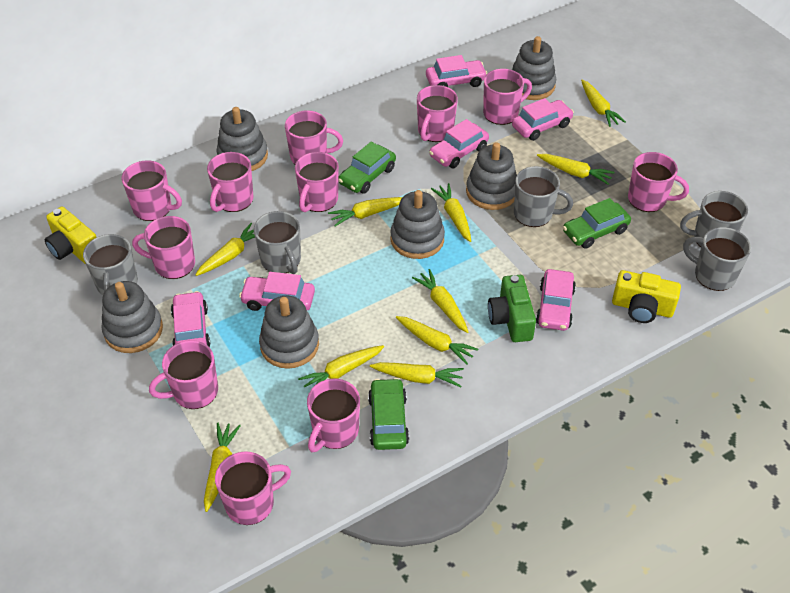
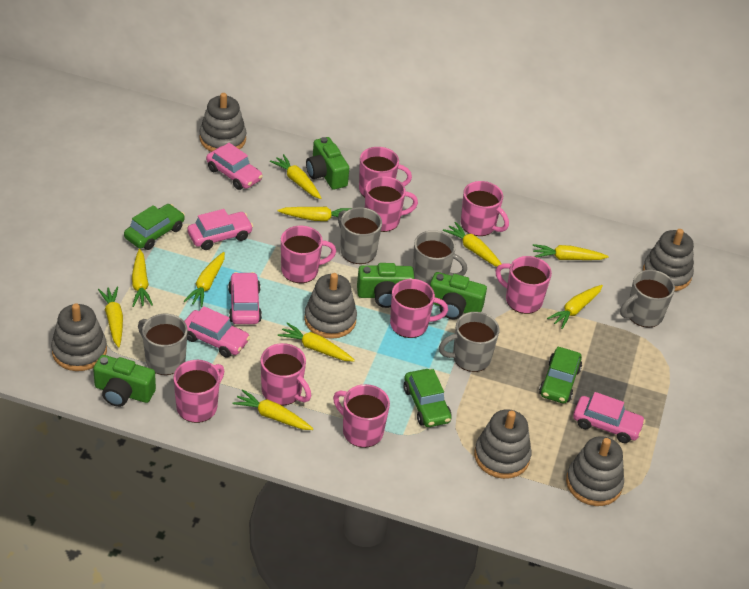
green camera: [488,275,536,342] = 1 -> [93,355,156,407] [306,137,349,190] [357,263,414,308] [430,272,487,319] = 4
pink car: [171,291,210,348] [239,272,315,311] [426,55,487,87] [429,119,489,168] [512,98,574,141] [536,269,576,331] = 6 -> [185,306,250,358] [187,209,253,250] [206,143,263,190] [228,272,262,324] [573,392,646,443] = 5
pink mug: [122,160,182,221] [132,216,195,279] [149,340,218,409] [207,152,253,212] [215,451,291,525] [285,110,343,164] [295,152,339,212] [307,379,360,452] [417,85,458,142] [483,69,532,125] [628,152,689,212] = 11 -> [173,360,224,423] [261,343,311,405] [281,226,336,283] [333,384,390,448] [359,147,412,197] [365,176,418,232] [390,279,448,338] [461,181,509,236] [496,256,552,314] = 9
yellow camera: [45,207,97,264] [612,270,681,323] = 2 -> none = 0

